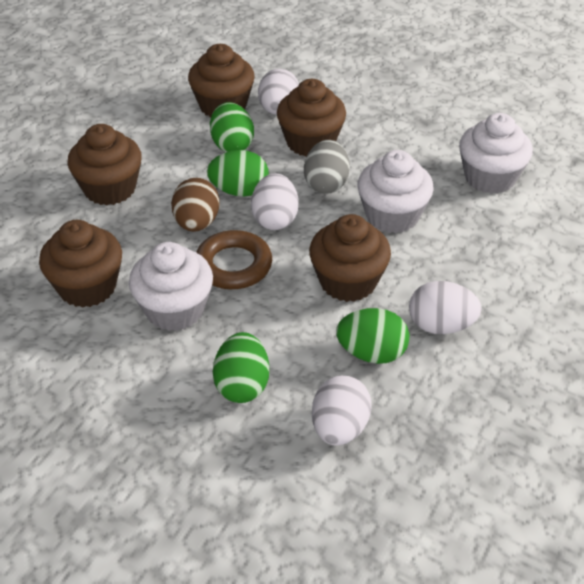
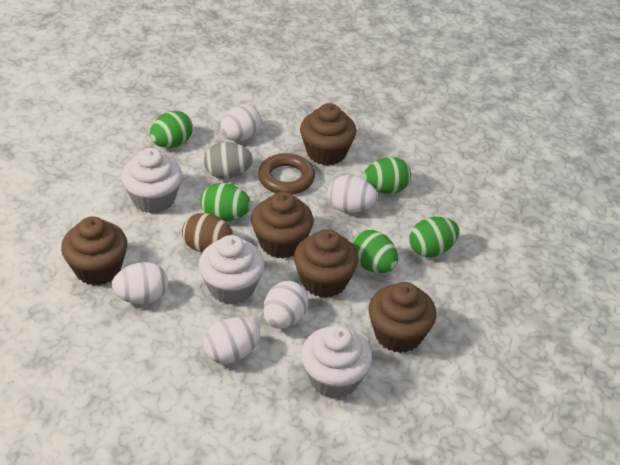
green egg: [207,150,269,197] [210,102,254,152] [213,332,270,403] [336,308,409,364] = 4 -> [150,111,193,148] [200,183,251,221] [352,230,398,273] [363,157,411,194] [409,217,459,257] = 5
white egg: [251,173,298,230] [258,69,299,115] [312,375,372,446] [409,281,482,334] = 4 -> [112,262,168,304] [203,318,260,364] [220,104,261,141] [263,281,308,329] [328,175,377,213] = 5

